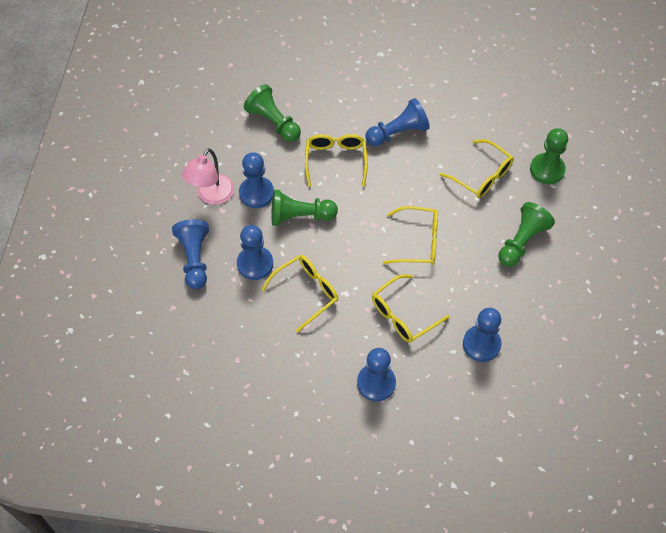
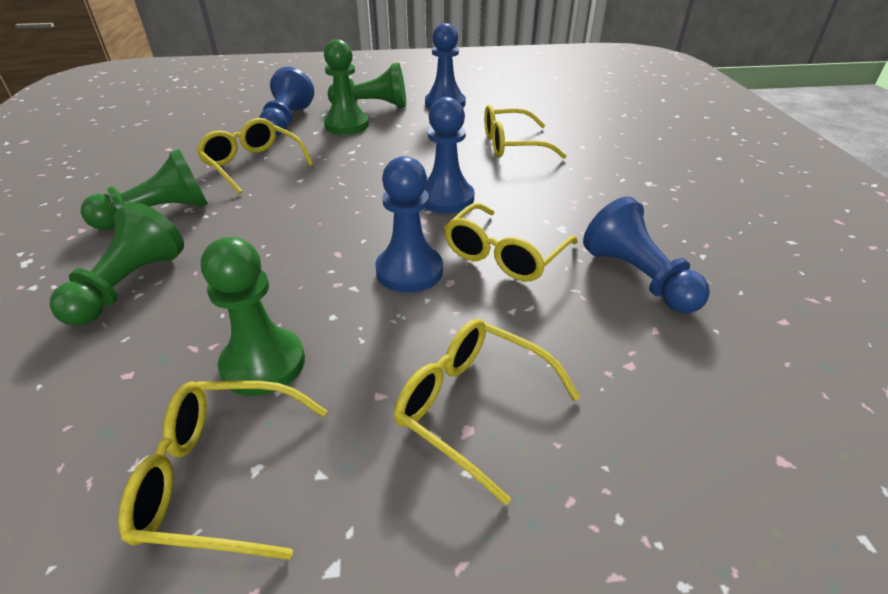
blue pawn: [172,219,209,289] [237,225,273,280] [239,153,274,208] [357,348,396,401] [365,98,430,147] [463,308,501,362] = 6 -> [259,67,314,136] [375,156,443,293] [425,23,466,109] [425,97,474,214] [583,196,710,313] = 5
green pawn: [244,84,301,142] [272,190,338,226] [498,202,555,267] [530,128,568,184] = 4 -> [50,202,184,326] [81,149,208,230] [201,237,305,396] [324,39,369,135] [328,63,406,108] = 5
pink lamp: [182,148,234,205] = 1 -> none = 0

